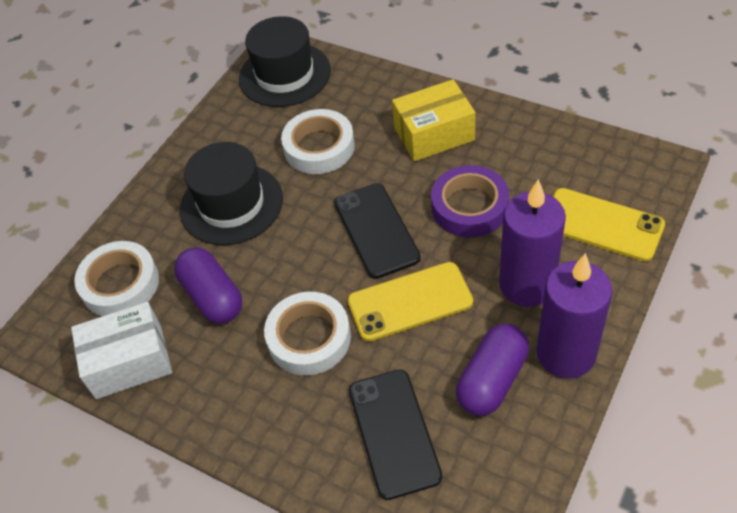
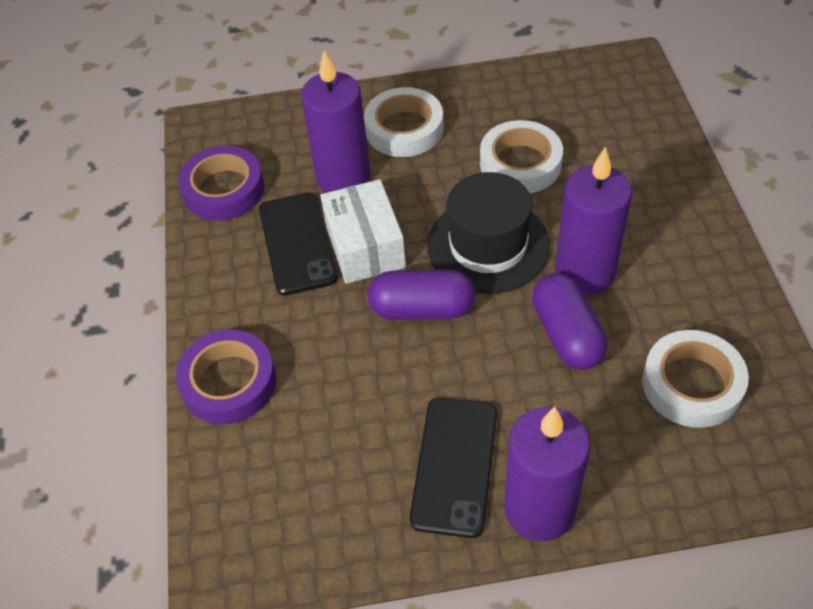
black hat: [180,142,283,245] [239,16,331,107] = 2 -> [427,172,550,294] = 1
purple candle: [499,179,566,307] [537,253,613,378] = 2 -> [301,50,370,193] [504,407,590,541] [555,147,632,295] = 3
purple tape: [431,165,509,237] = 1 -> [176,330,276,424] [178,146,265,221] = 2
yellow box: [392,79,476,161] = 1 -> none = 0
yellow phone: [348,262,473,342] [553,188,665,261] = 2 -> none = 0

